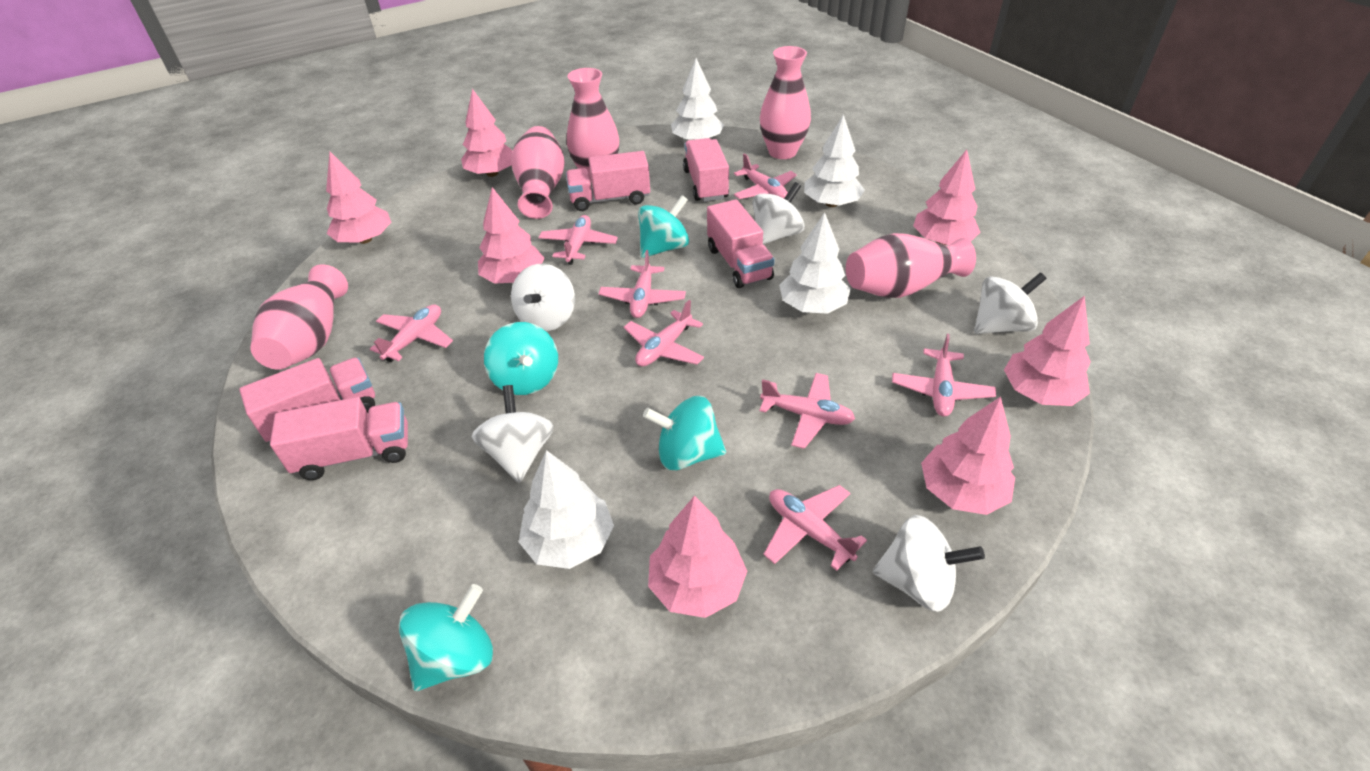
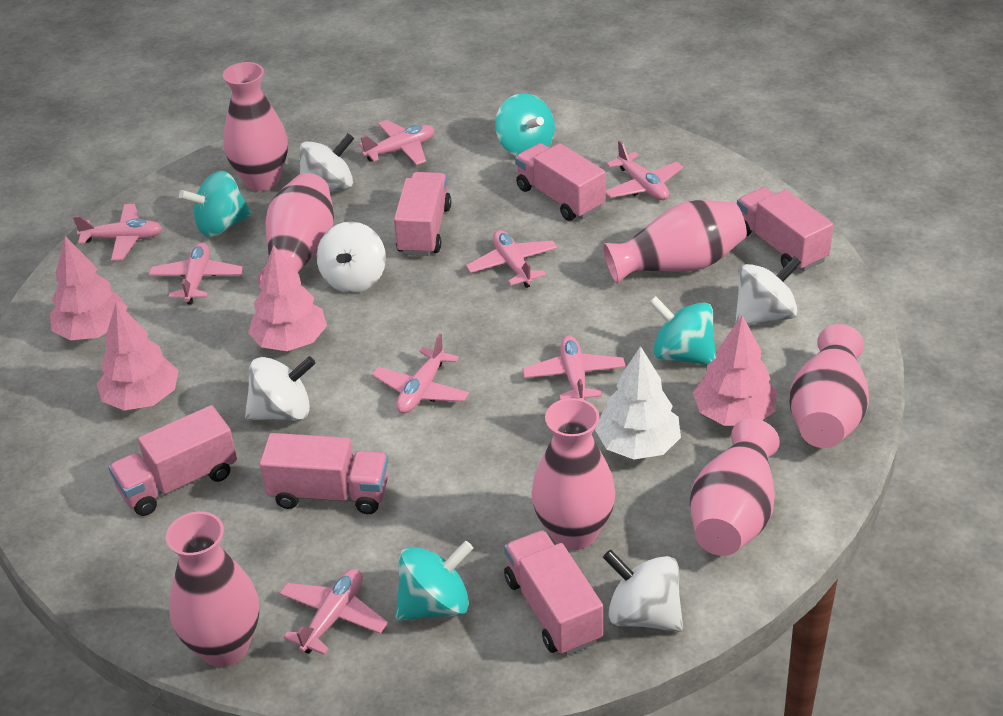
pink tree: [326,152,391,244] [461,89,513,177] [478,187,544,284] [648,496,747,618] [913,150,980,245] [921,397,1015,515] [1004,296,1091,406] = 7 -> [50,236,127,340] [97,302,179,411] [248,245,327,351] [693,315,777,426] = 4
pink truck: [239,358,375,442] [270,397,408,480] [566,151,650,211] [683,138,729,202] [707,199,775,288] = 5 -> [108,405,237,516] [260,433,389,514] [394,172,451,256] [504,530,603,656] [515,143,606,221] [737,187,833,271] = 6
pink vase: [250,264,348,369] [511,126,565,219] [567,68,619,182] [760,46,811,159] [846,233,976,298] = 5 -> [166,511,259,667] [223,62,288,191] [258,173,334,284] [532,398,616,550] [603,200,747,284] [690,419,780,556] [789,324,869,448] = 7
white tree: [519,450,614,569] [671,58,724,140] [779,212,850,314] [804,114,865,207] = 4 -> [595,346,681,460] = 1

